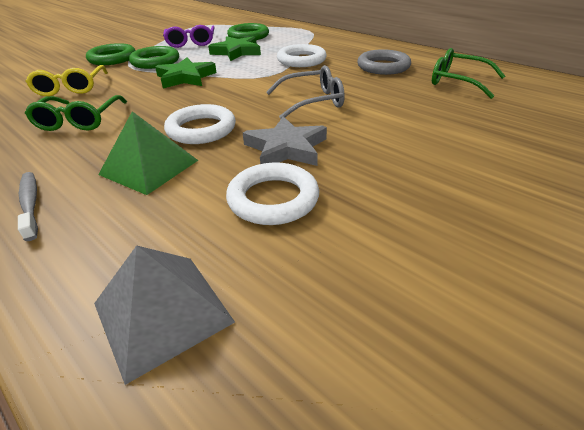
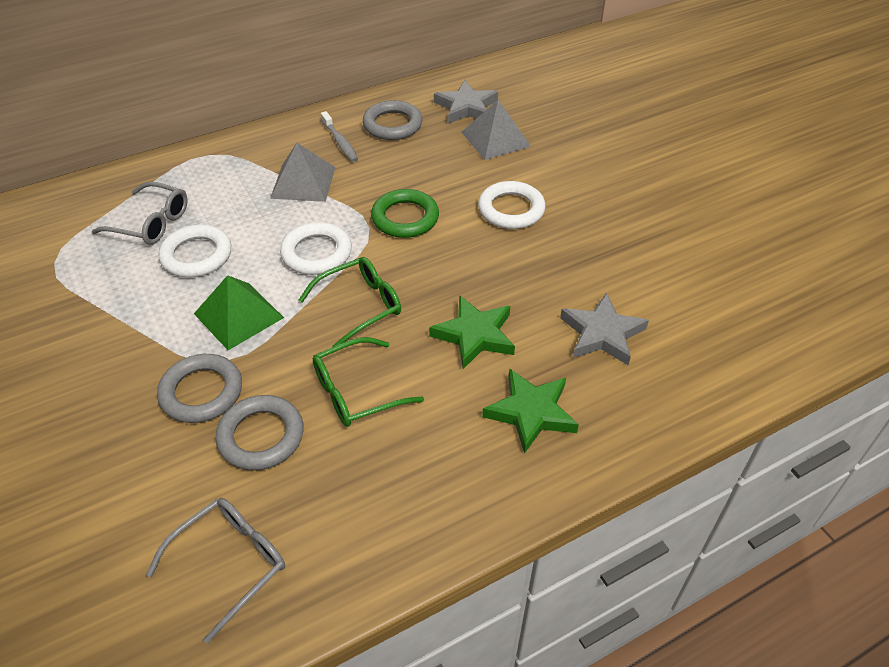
green ring: [86,43,136,65] [129,46,179,69] [227,23,269,40] = 3 -> [371,189,439,238] = 1
grey glasses: [266,65,345,119] = 1 -> [92,182,188,245] [146,498,285,643] = 2
grey pyramid: [94,245,235,385] = 1 -> [270,143,336,202] [461,100,531,160] = 2
grey ring: [357,49,411,75] = 1 -> [157,354,242,423] [216,395,304,470] [363,100,422,140] = 3
grey star: [243,116,327,166] = 1 -> [434,80,498,124] [560,292,649,365] = 2
purple glasses: [163,25,215,48] = 1 -> none = 0
yellow glasses: [25,65,108,96] = 1 -> none = 0

